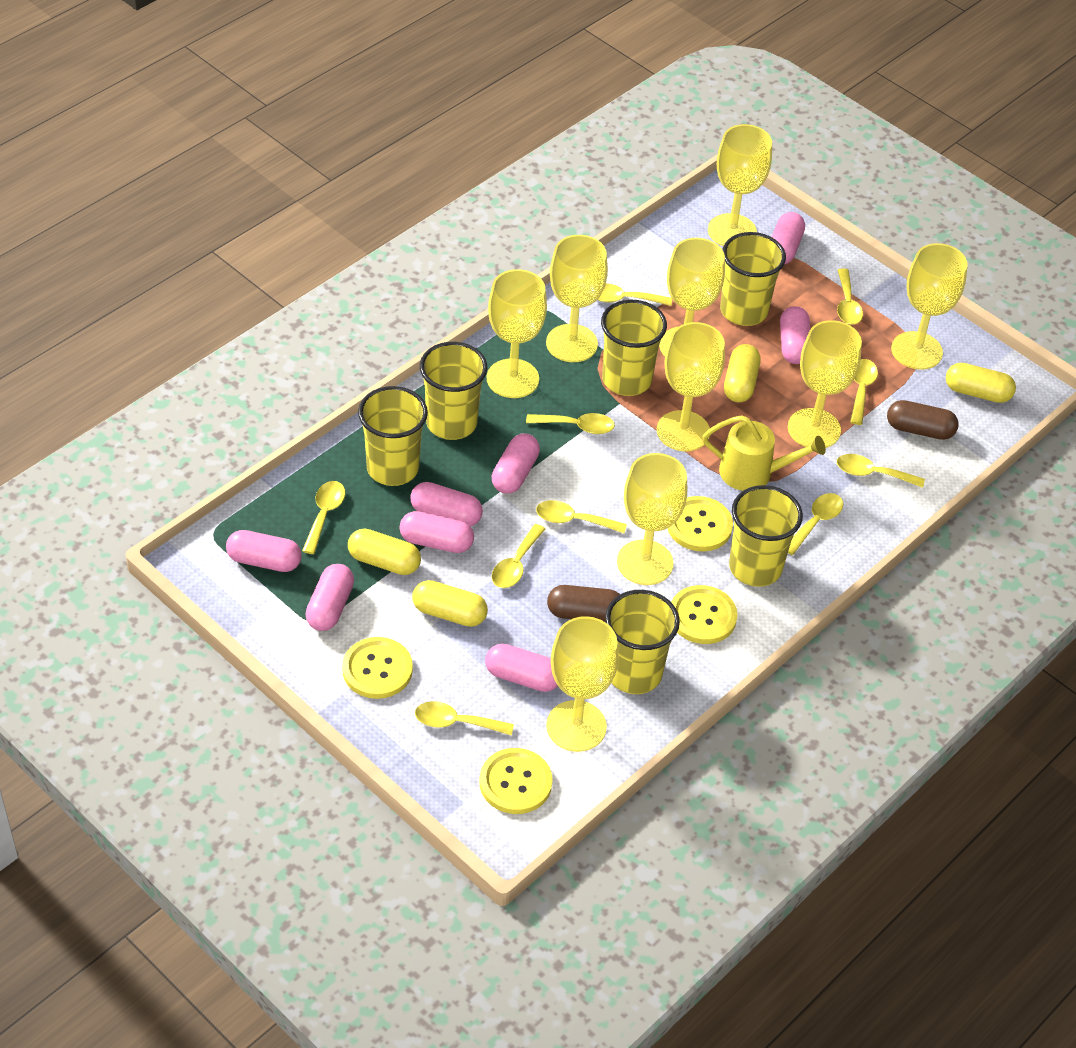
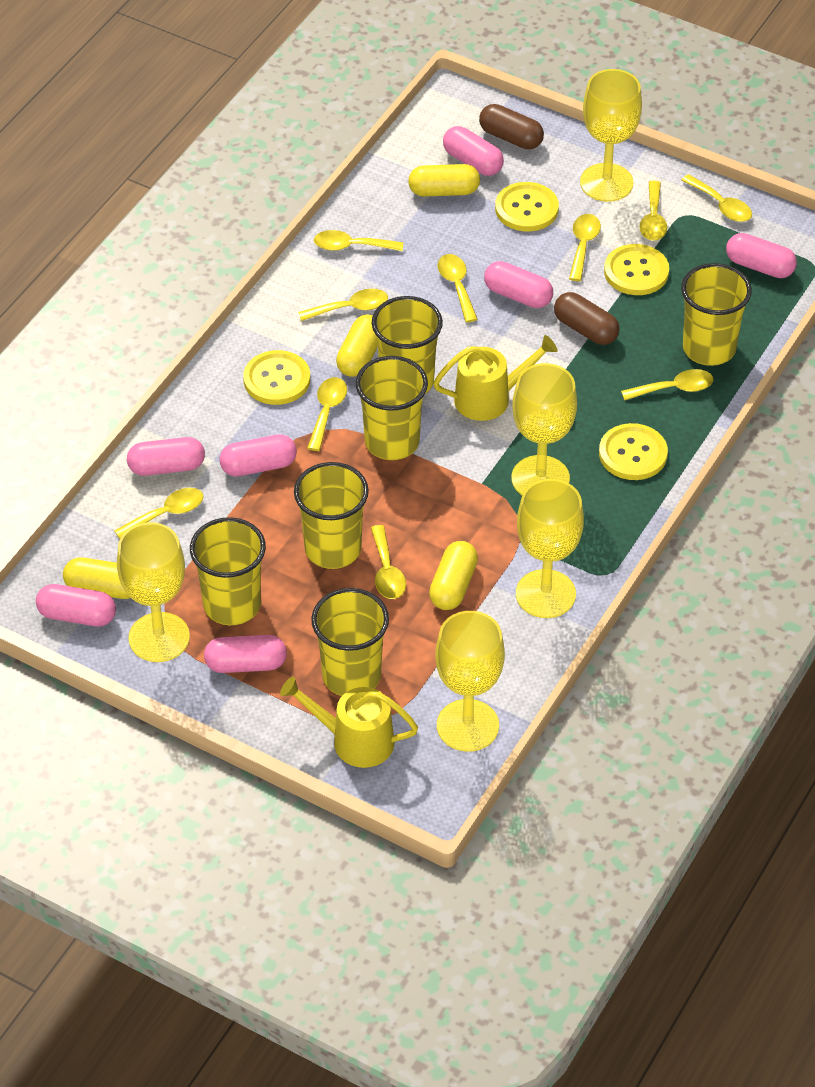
pink capsule: [226,530,302,572] [305,564,354,631] [399,511,474,553] [410,482,483,526] [485,643,558,692] [492,434,540,494] [772,212,805,264] [780,306,810,364] = 8 -> [36,584,116,627] [127,437,205,476] [204,635,287,673] [220,434,297,476] [443,126,504,176] [484,261,553,308] [726,233,797,278] = 7
yellow goblet: [487,269,547,398] [546,235,608,362] [546,616,619,752] [617,453,687,585] [657,322,725,451] [659,238,725,356] [708,124,772,246] [788,320,862,448] [891,243,968,370] = 9 -> [117,522,190,662] [435,611,505,752] [511,363,577,495] [516,479,584,618] [580,69,642,202] = 5
yellow watering can: [703,415,826,491] = 1 -> [280,677,418,768] [433,335,558,421] = 2

